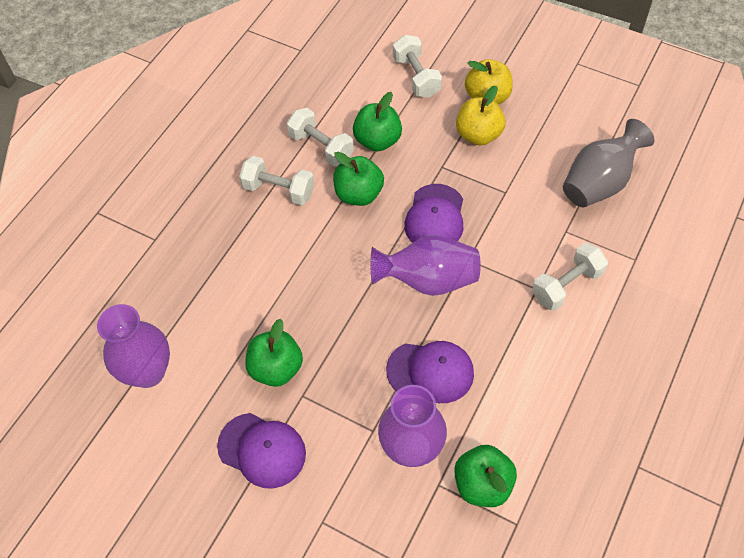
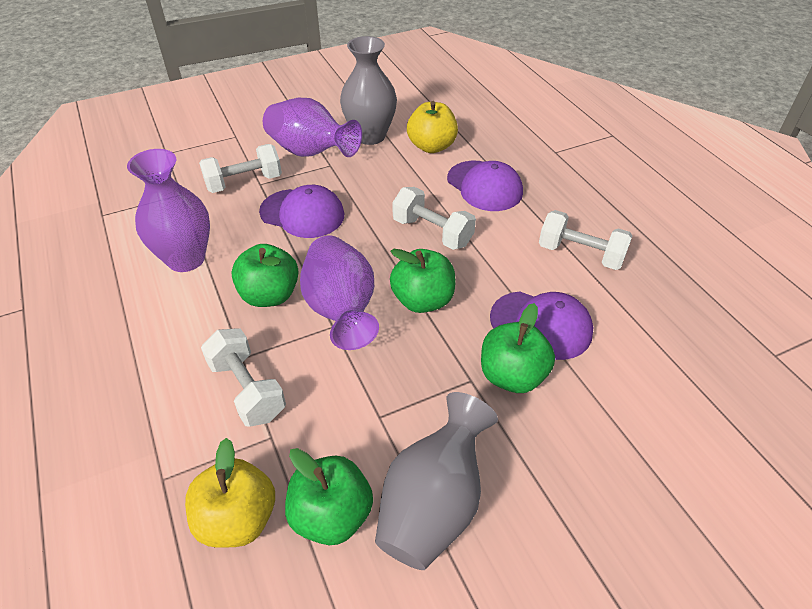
grey vase: [563,119,655,208] = 1 -> [340,36,397,145] [375,392,498,570] = 2

